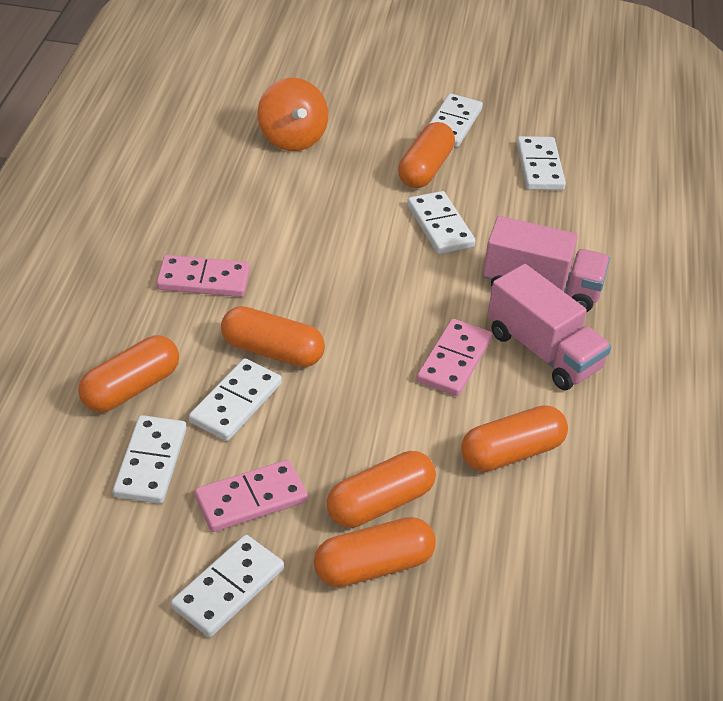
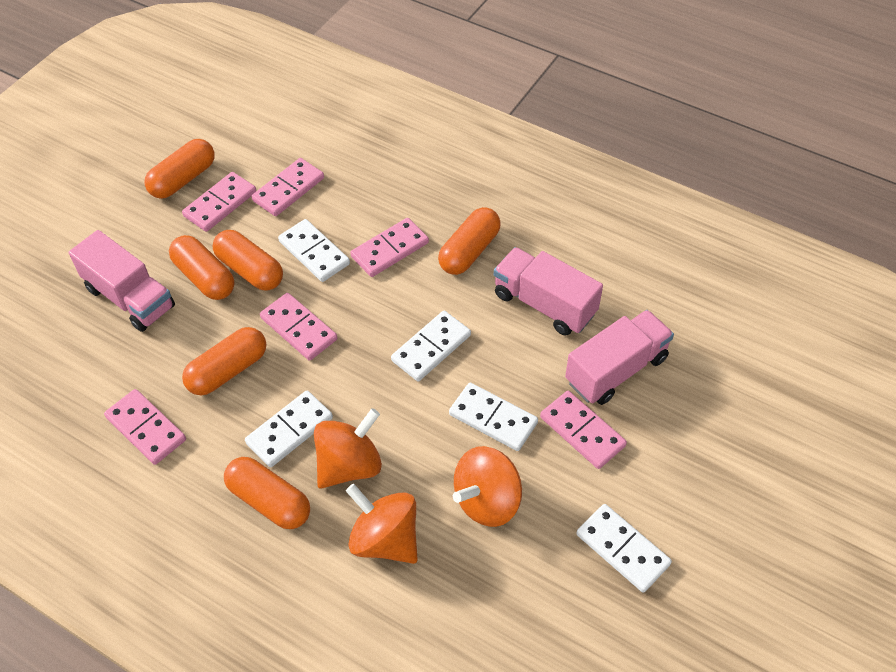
orange spinning top: [258,78,328,151] = 1 -> [314,408,382,489] [346,484,418,564] [453,446,522,527] = 3
pink domino: [156,255,250,297] [194,460,308,532] [417,319,492,396] = 3 -> [104,389,186,465] [182,172,256,232] [252,158,324,216] [260,293,337,361] [350,218,429,277] [540,391,627,469] = 6
pink truck: [483,216,610,312] [487,264,611,390] = 2 -> [68,230,175,332] [494,247,603,336] [565,310,674,405] = 3
white domino: [113,415,187,504] [171,535,284,637] [189,358,282,441] [407,191,476,254] [428,93,483,147] [517,136,566,190] = 6 -> [245,390,333,467] [278,219,350,282] [391,311,471,381] [449,383,538,451] [576,504,672,592] = 5

